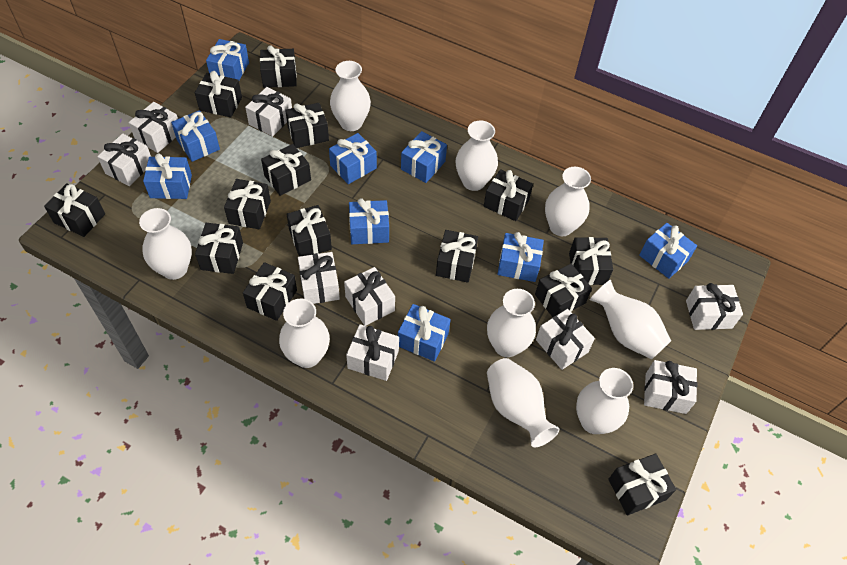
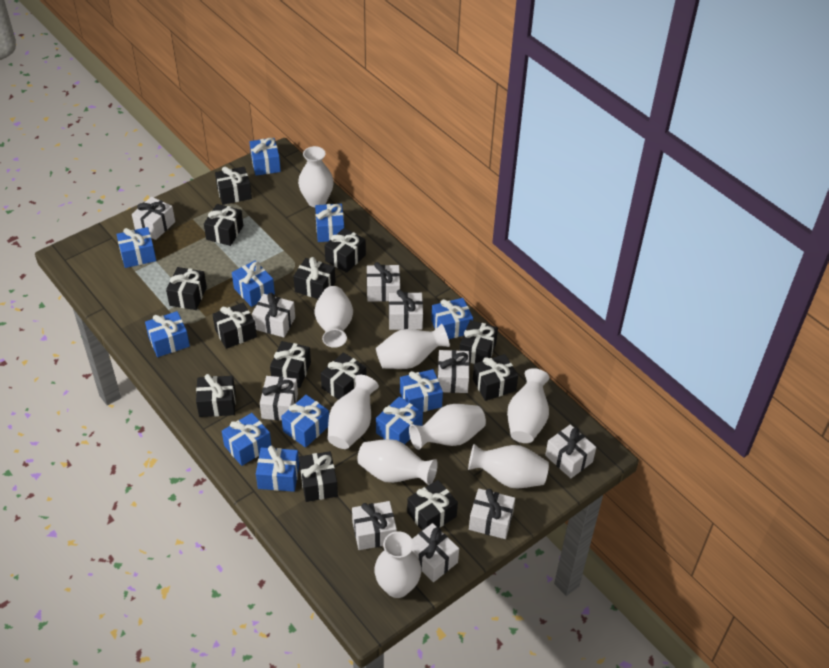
black gift: [44,183,105,237] [195,71,242,117] [195,223,243,274] [224,179,271,229] [243,262,297,321] [260,45,297,88] [261,144,311,196] [285,103,329,148] [286,205,332,257] [436,230,478,283] [484,169,533,221] [535,264,592,317] [569,237,613,285] [608,454,676,515] = 14 -> [166,267,207,310] [196,374,236,417] [204,204,243,246] [212,303,257,349] [215,167,252,205] [270,341,311,388] [293,257,335,299] [299,451,338,502] [321,352,366,400] [324,228,366,273] [407,480,458,531] [459,320,498,364] [473,354,518,401] = 13
blue gift: [143,153,192,199] [171,110,220,162] [206,39,249,80] [329,133,377,184] [349,198,389,244] [398,304,451,362] [401,131,447,183] [497,232,544,282] [639,223,697,279] = 9 -> [116,227,156,268] [145,311,190,357] [222,413,272,466] [232,260,275,307] [249,138,281,176] [256,446,299,492] [281,395,329,448] [315,204,344,242] [376,396,423,444] [400,369,443,412] [431,298,473,339] = 11
white gift: [97,133,151,186] [128,102,178,153] [245,87,292,137] [298,252,340,304] [344,267,395,326] [346,324,399,381] [536,309,595,370] [644,360,697,414] [686,283,743,330] = 9 -> [132,197,175,240] [252,293,295,337] [260,376,298,421] [352,501,397,550] [367,262,400,302] [389,290,423,330] [412,523,459,582] [437,350,470,393] [469,488,515,539] [545,424,596,478] = 10

